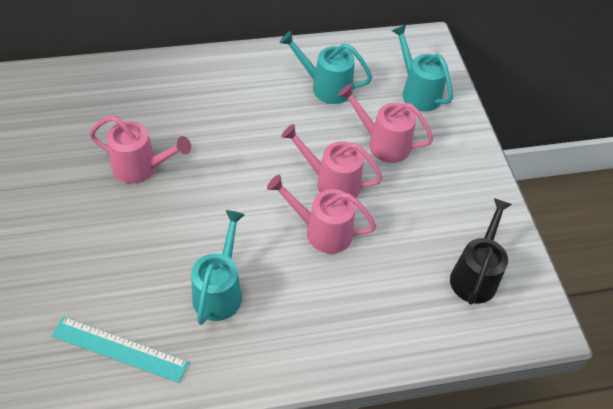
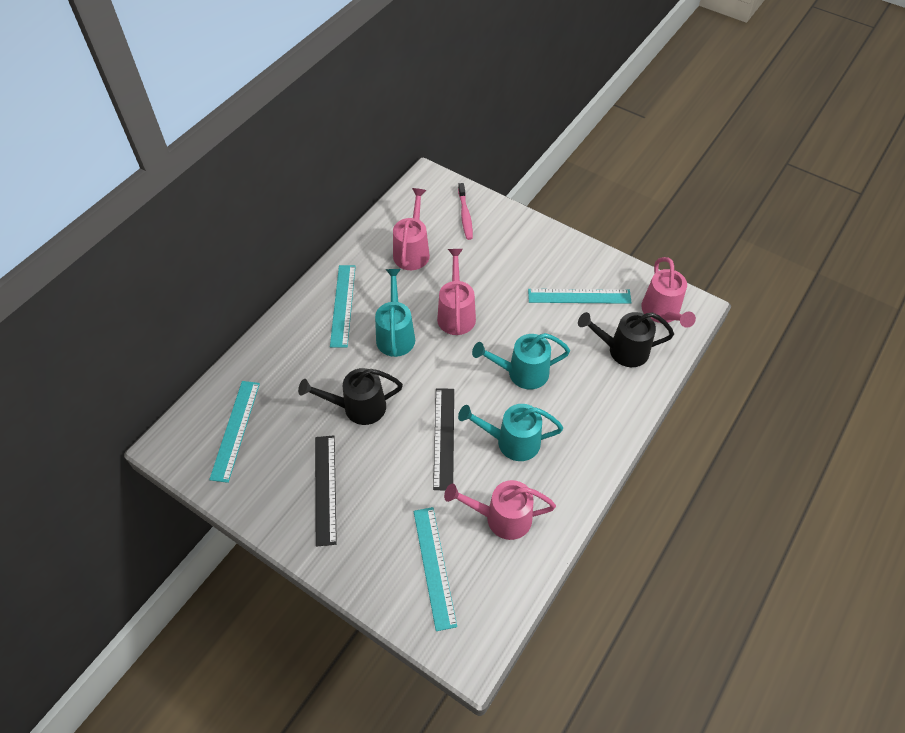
black ruler: none = 0 -> [315,436,337,547] [433,389,454,490] = 2
black watering can: [450,198,512,305] = 1 -> [298,368,403,425] [578,312,674,367] = 2
pink toothbrush: none = 0 -> [458,183,473,240] = 1
turquoise ruler: [52,317,189,383] = 1 -> [209,381,260,483] [330,265,356,348] [413,507,457,631] [528,289,632,304] = 4

